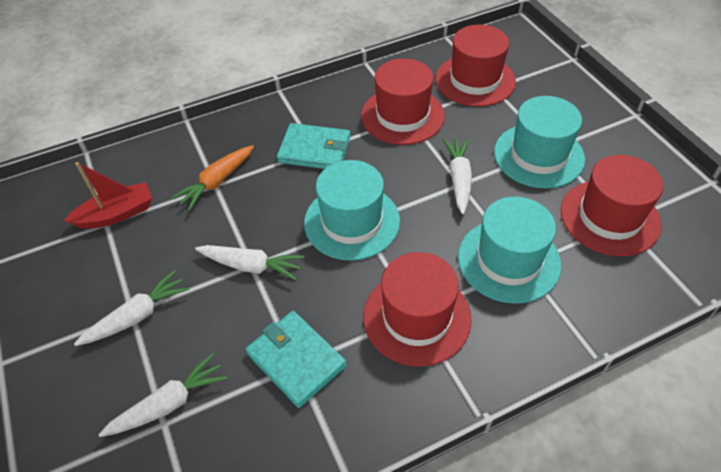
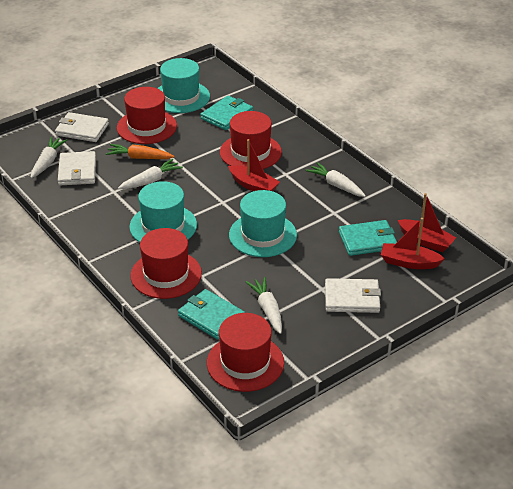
red boat: [64,162,152,229] = 1 -> [228,139,280,191] [381,218,445,269] [398,193,456,252] = 3
turquoise wallet: [246,311,347,408] [277,123,351,169] = 2 -> [178,289,245,340] [201,96,253,130] [339,220,397,256] = 3
white wallet: none = 0 -> [55,112,109,142] [58,151,96,185] [325,278,381,313] = 3

